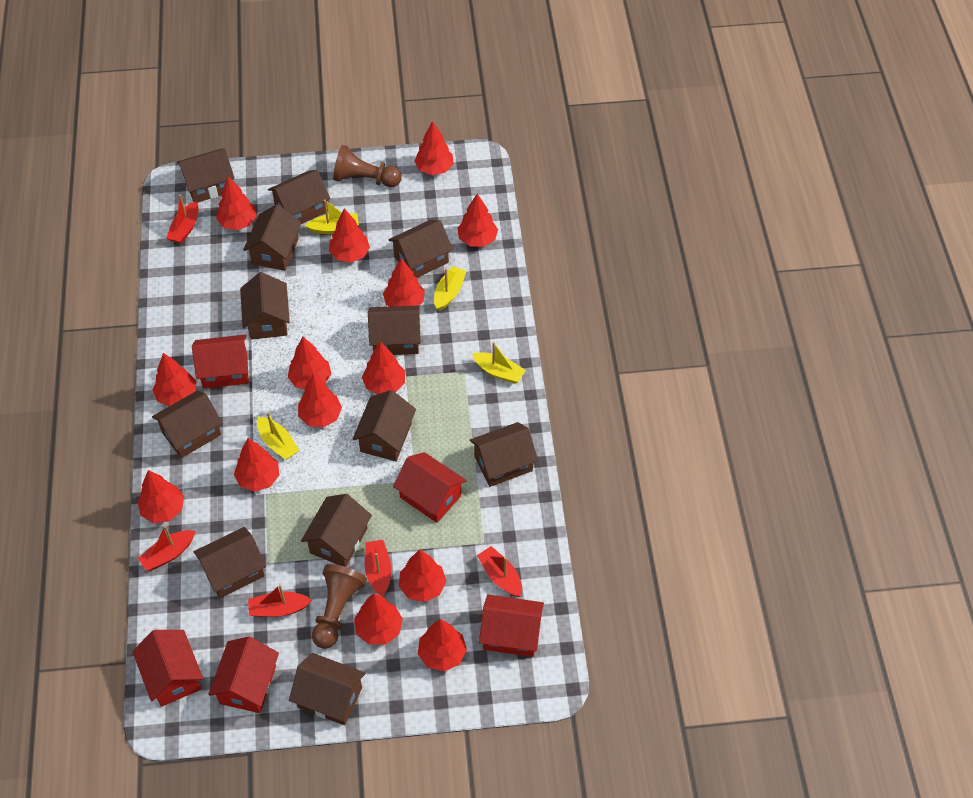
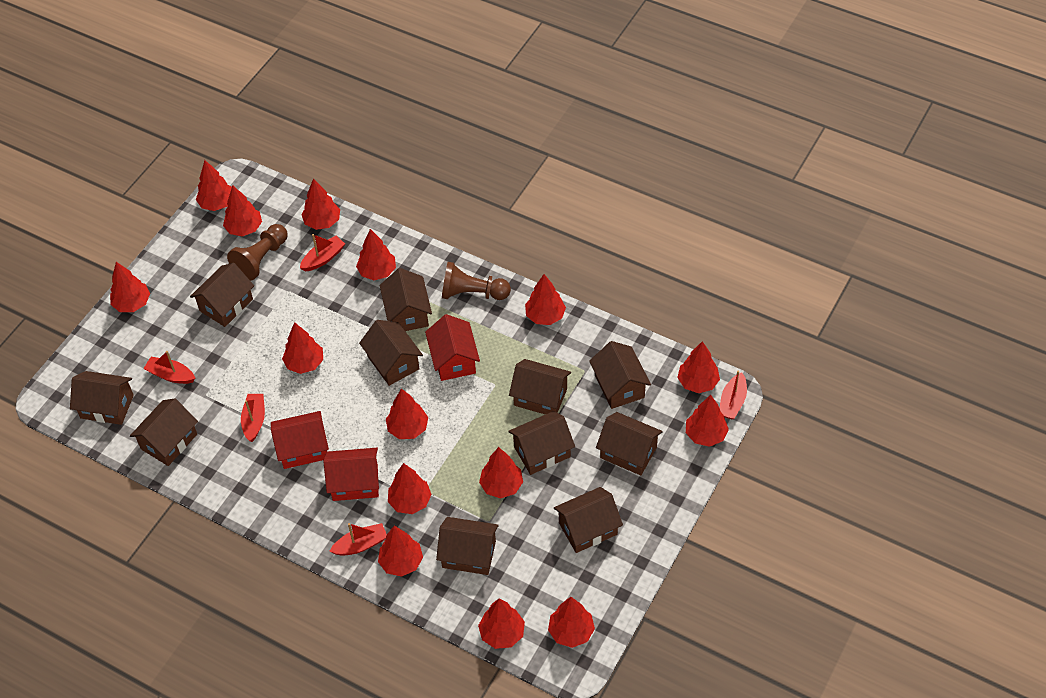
brown house: [152,390,222,458] [177,149,235,203] [194,527,266,598] [240,272,290,340] [243,204,301,271] [268,170,330,224] [289,653,365,725] [301,494,372,567] [353,390,416,461] [368,306,421,355] [388,220,453,278] [470,422,538,487] = 12 -> [70,371,134,425] [130,398,198,466] [190,263,254,327] [359,320,423,386] [379,268,432,331] [436,517,499,575] [508,411,575,475] [509,359,571,415] [554,487,623,553] [589,341,651,409] [596,412,663,475] = 11
red house: [133,630,203,707] [192,335,249,389] [208,636,279,713] [393,452,466,523] [479,595,544,657] = 5 -> [271,411,329,469] [323,448,379,501] [425,314,480,381] = 3
red tree: [138,470,184,523] [153,353,196,406] [216,177,257,230] [234,438,279,492] [288,337,331,389] [298,374,342,427] [329,208,370,263] [354,593,403,645] [362,341,405,394] [383,258,425,307] [399,549,446,602] [414,121,453,175] [418,619,467,671] [458,193,498,247] = 14 -> [110,262,150,312] [196,160,232,211] [223,185,262,236] [282,322,323,374] [301,178,340,230] [356,229,396,280] [378,526,423,577] [386,388,428,439] [388,463,432,514] [478,599,525,649] [479,447,523,498] [525,274,566,325] [548,597,595,648] [677,341,720,393] [686,395,729,447] = 15
yellow boat: [257,412,299,460] [305,199,359,234] [434,266,466,311] [472,342,526,384] = 4 -> none = 0

